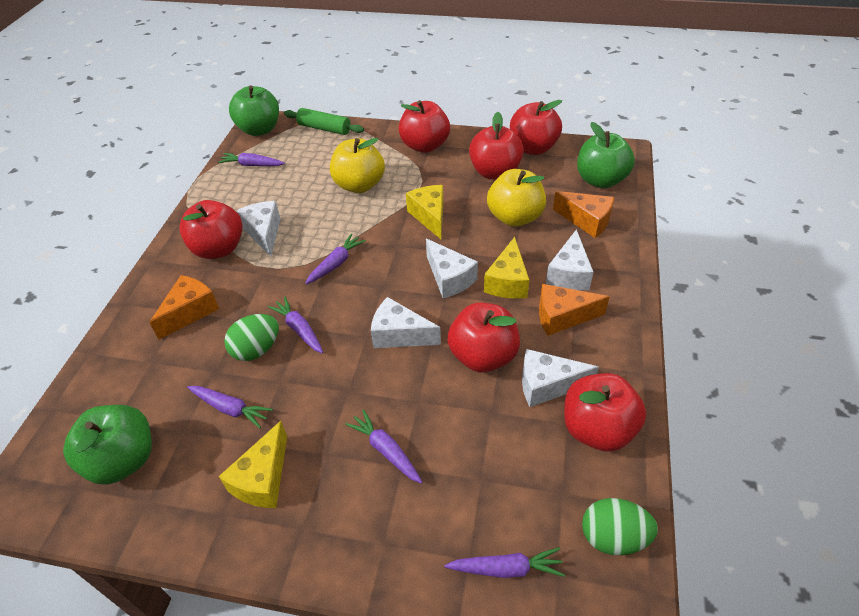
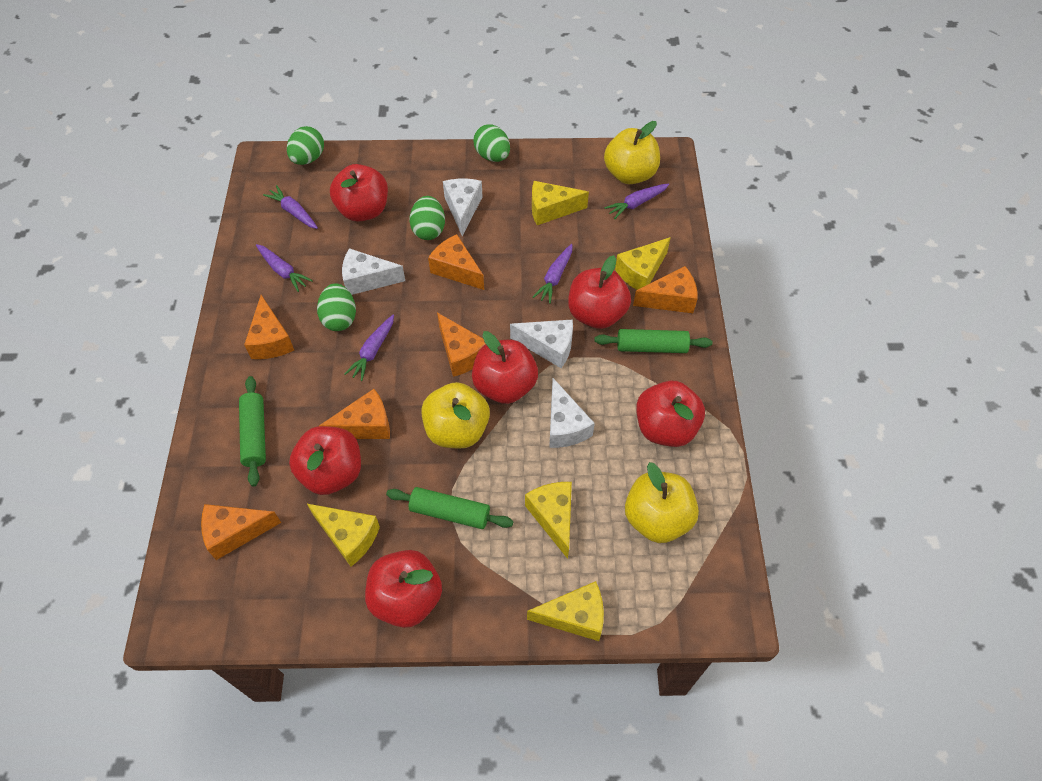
green apple: [63,405,152,485] [229,85,279,136] [577,122,635,188] = 3 -> none = 0
green egg: [224,314,279,361] [582,498,658,556] = 2 -> [287,126,324,165] [317,283,356,331] [410,196,445,240] [473,124,510,162] = 4
green rolling pin: [284,108,364,135] = 1 -> [239,376,266,487] [386,487,513,529] [595,329,712,353] = 3
orange cheese: [149,275,219,340] [539,284,610,336] [553,191,614,238] = 3 -> [201,504,281,560] [244,295,294,359] [319,389,390,439] [428,234,484,290] [437,313,486,377] [633,266,698,313] = 6
purple carrot: [187,386,273,428] [218,153,285,166] [268,297,323,353] [305,234,366,285] [345,409,422,483] [444,547,565,578] = 6 -> [256,244,313,292] [263,185,318,229] [344,315,394,381] [533,244,572,304] [604,184,669,219] = 5
white cheese: [236,201,281,257] [371,297,441,348] [426,239,478,298] [522,349,599,407] [546,229,593,291] = 5 -> [342,248,405,295] [443,179,483,236] [510,319,573,368] [549,378,595,448] = 4
yellow apple: [330,138,385,193] [487,169,546,227] = 2 -> [421,382,490,449] [604,121,660,184] [625,462,699,543] = 3
yellow cheese: [219,421,287,508] [406,185,443,239] [484,237,529,299] = 3 -> [307,504,380,566] [525,482,572,559] [527,581,604,641] [532,181,589,225] [615,237,671,290] = 5

